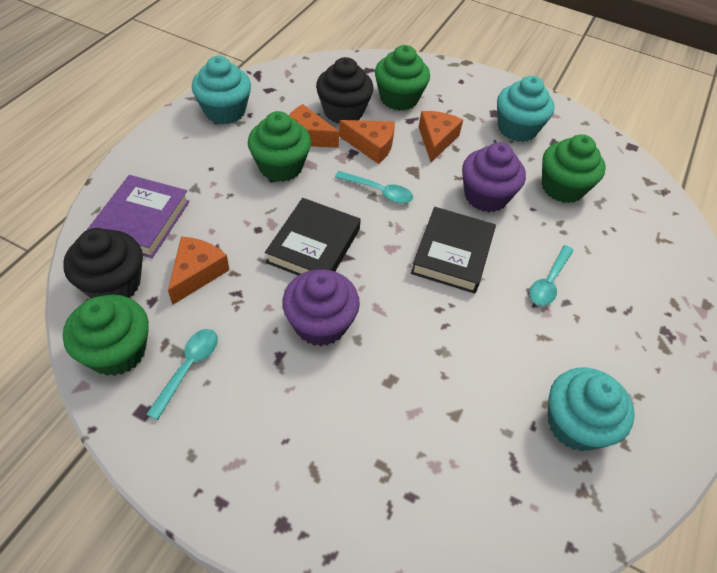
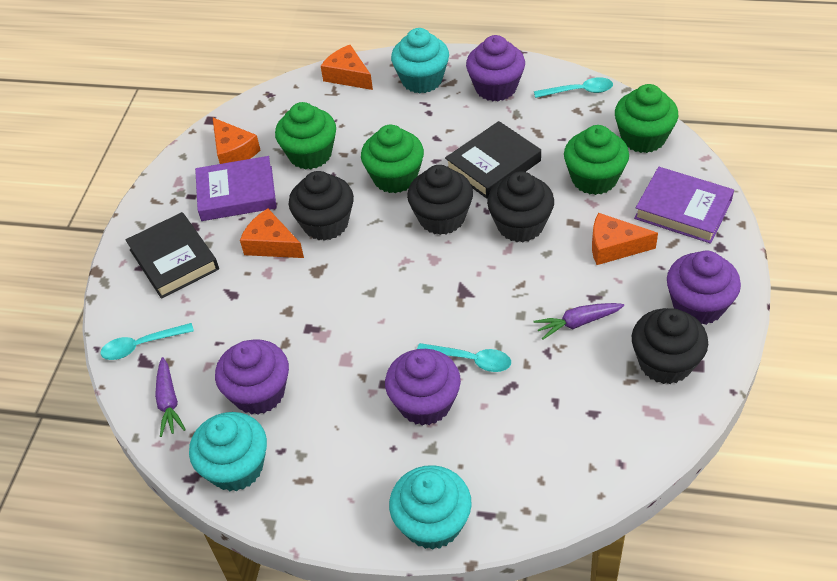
black cupcake: [63,228,143,298] [316,57,373,123] = 2 -> [289,171,354,241] [407,165,473,235] [487,171,554,242] [632,308,708,384] = 4
purple book: [87,175,190,258] = 1 -> [195,156,277,221] [634,167,734,244] = 2
purple carrot: none = 0 -> [155,357,186,437] [533,303,624,340] = 2
purple cupcake: [282,269,360,346] [462,142,526,212] = 2 -> [215,339,289,415] [385,349,461,426] [466,35,525,101] [667,251,741,325] = 4

